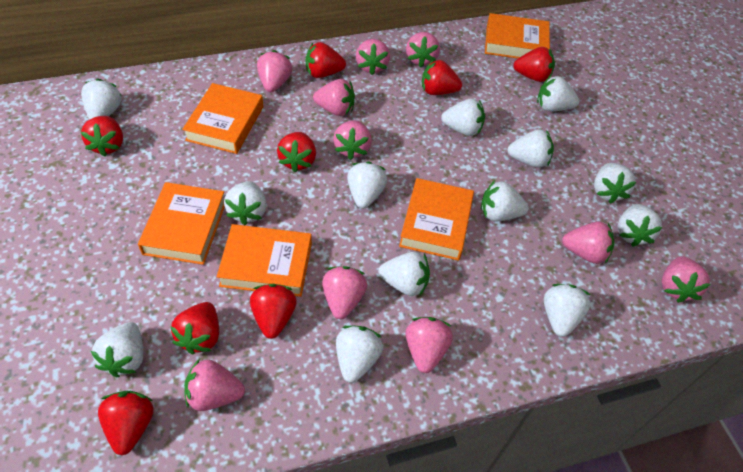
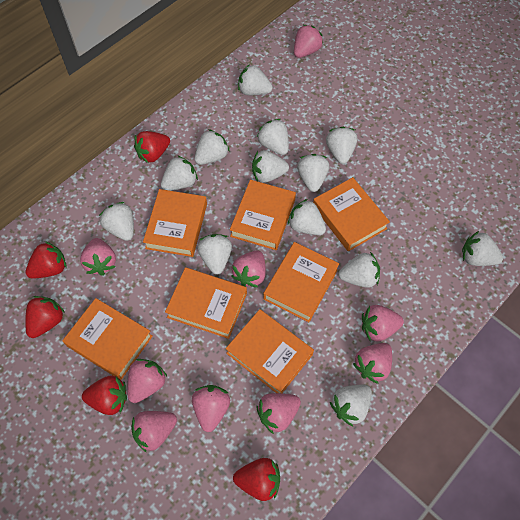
orange book: [138,182,225,265] [182,83,263,154] [217,224,312,297] [399,178,474,261] [485,13,550,58] = 5 -> [62,298,153,380] [143,189,207,257] [165,267,247,339] [226,309,314,393] [230,180,296,250] [263,242,339,322] [313,177,390,252] = 7
pink strawberry: [184,359,245,411] [257,50,292,92] [313,79,355,116] [322,266,367,319] [333,120,372,160] [356,39,390,75] [406,32,440,67] [406,317,453,373] [562,222,615,264] [662,256,711,303] = 10 -> [80,238,116,276] [127,359,167,403] [131,411,177,453] [192,385,230,432] [232,250,266,287] [256,393,301,434] [294,25,323,58] [353,343,392,384] [362,305,404,342] = 9
red strawberry: [81,116,123,157] [98,390,154,455] [170,302,219,354] [250,284,297,339] [277,132,316,172] [306,42,346,78] [422,59,462,95] [513,47,555,82] = 8 -> [25,241,66,278] [25,296,65,338] [82,376,127,415] [134,131,170,163] [233,458,280,501] = 5

